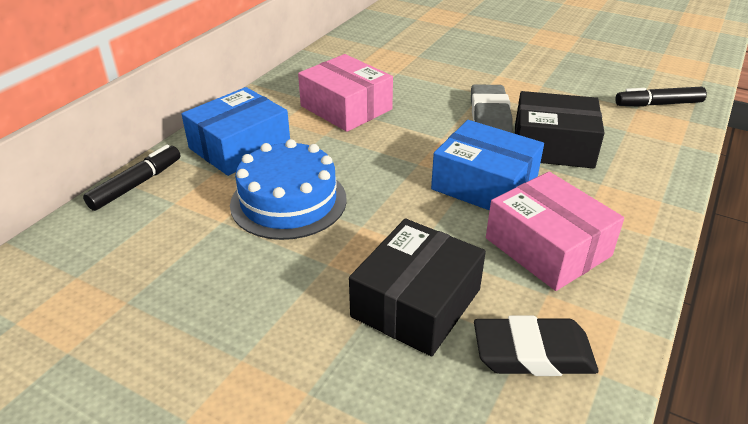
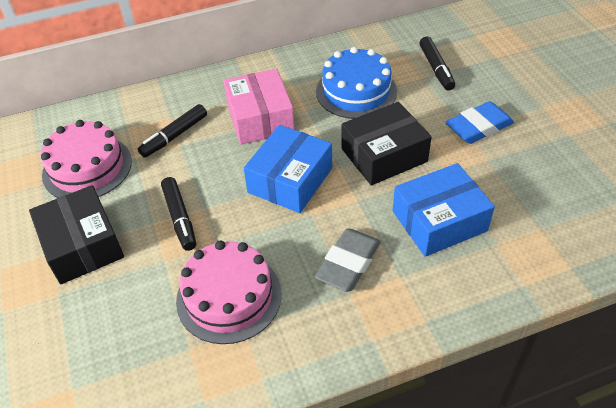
black eraser: [474,316,599,376] = 1 -> none = 0
black marker: [83,145,181,211] [615,87,707,107] = 2 -> [138,104,207,158] [161,177,196,251] [419,36,455,90] = 3
blue eraser: none = 0 -> [445,101,514,144] = 1
pink box: [298,54,393,132] [486,172,624,291] = 2 -> [224,69,295,144] = 1
pink cake: none = 0 -> [40,120,132,198] [176,241,282,344] = 2

